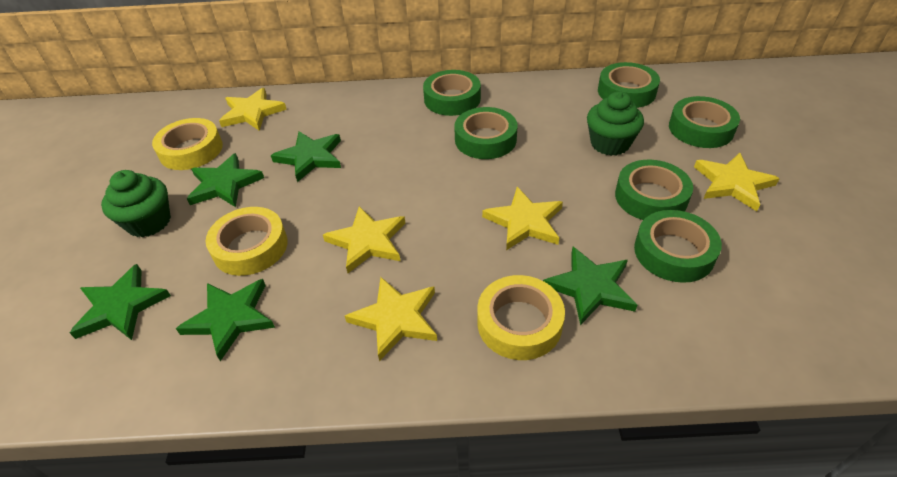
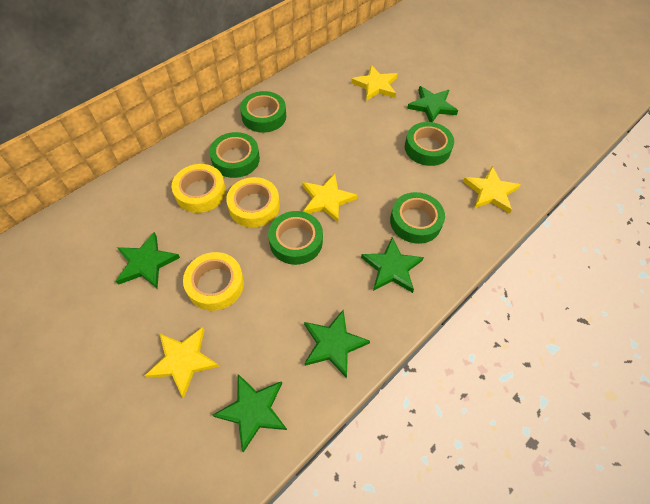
green cupcake: [101,170,171,237] [587,92,644,156] = 2 -> none = 0
green tape: [423,70,481,116] [454,107,517,159] [598,62,660,108] [615,160,693,220] [634,210,722,283] [669,96,740,148] = 6 -> [209,132,260,178] [240,91,286,133] [268,211,323,265] [390,192,445,244] [405,122,454,166] = 5
yellow star: [219,88,287,131] [323,206,405,273] [345,277,437,361] [482,187,563,250] [694,153,780,211] = 5 -> [144,327,220,398] [303,174,357,223] [351,65,398,101] [463,166,521,214] = 4

